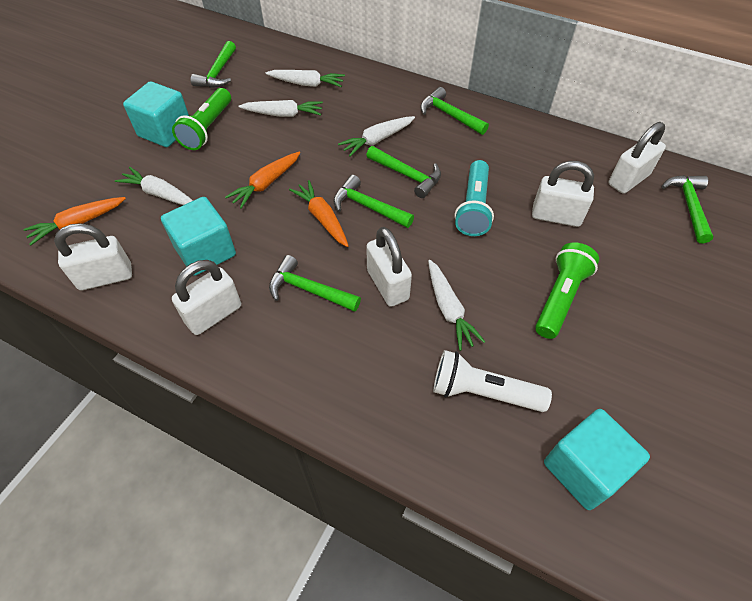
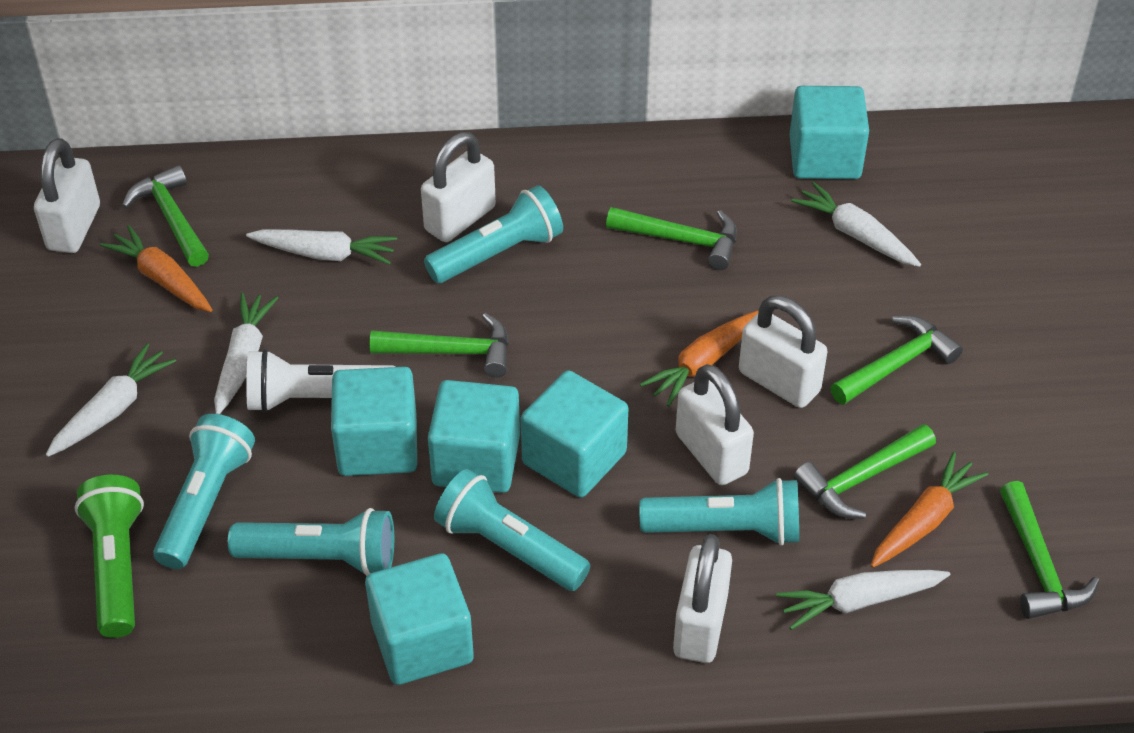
green flashlight: [172,88,231,150] [535,242,599,339] = 2 -> [75,475,144,638] = 1
turquoise cube: [123,81,189,147] [161,197,236,276] [544,409,650,510] = 3 -> [331,367,417,476] [365,553,474,685] [428,380,520,493] [521,370,628,498] [790,86,869,179] = 5
turquoise flashlight: [455,160,494,236] = 1 -> [153,414,255,569] [228,508,394,576] [424,185,563,283] [434,469,590,591] [639,478,799,546] = 5

